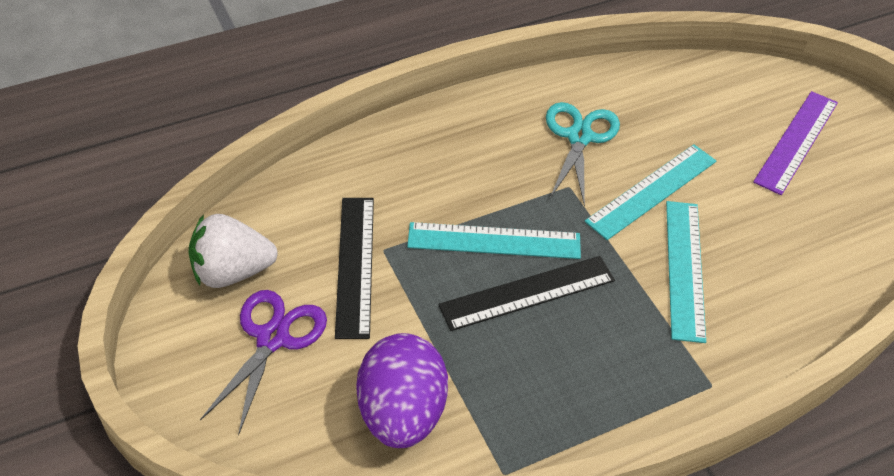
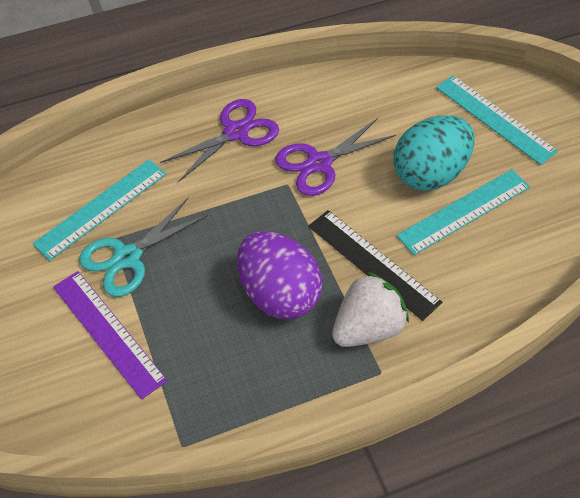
black ruler: [335,198,374,339] [438,256,615,331] = 2 -> [308,210,442,321] = 1
purple scissors: [200,290,327,436] = 1 -> [160,99,279,182] [275,118,396,196] = 2
turquoise egg: none = 0 -> [393,115,475,191] = 1

